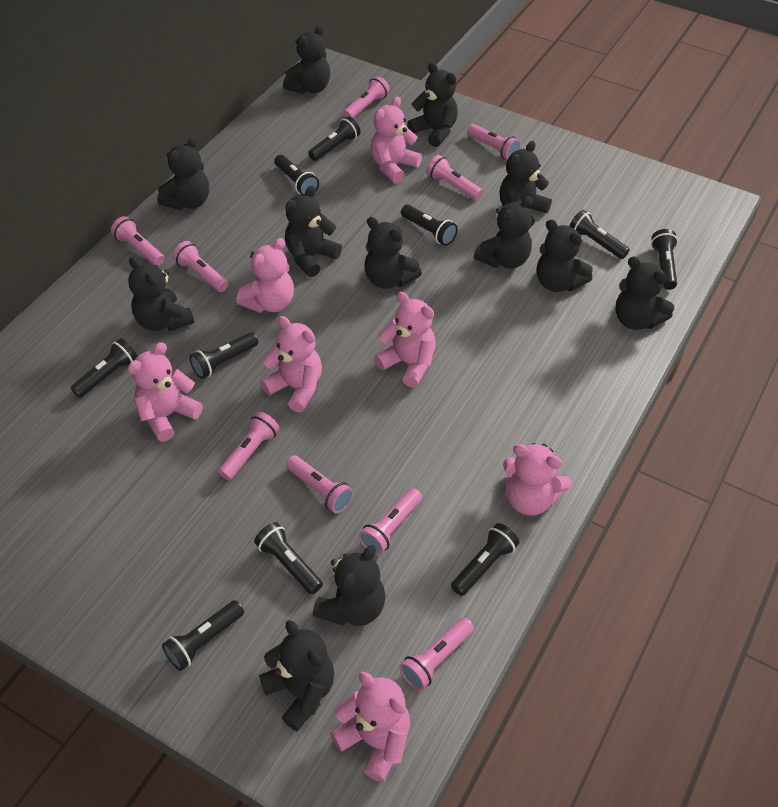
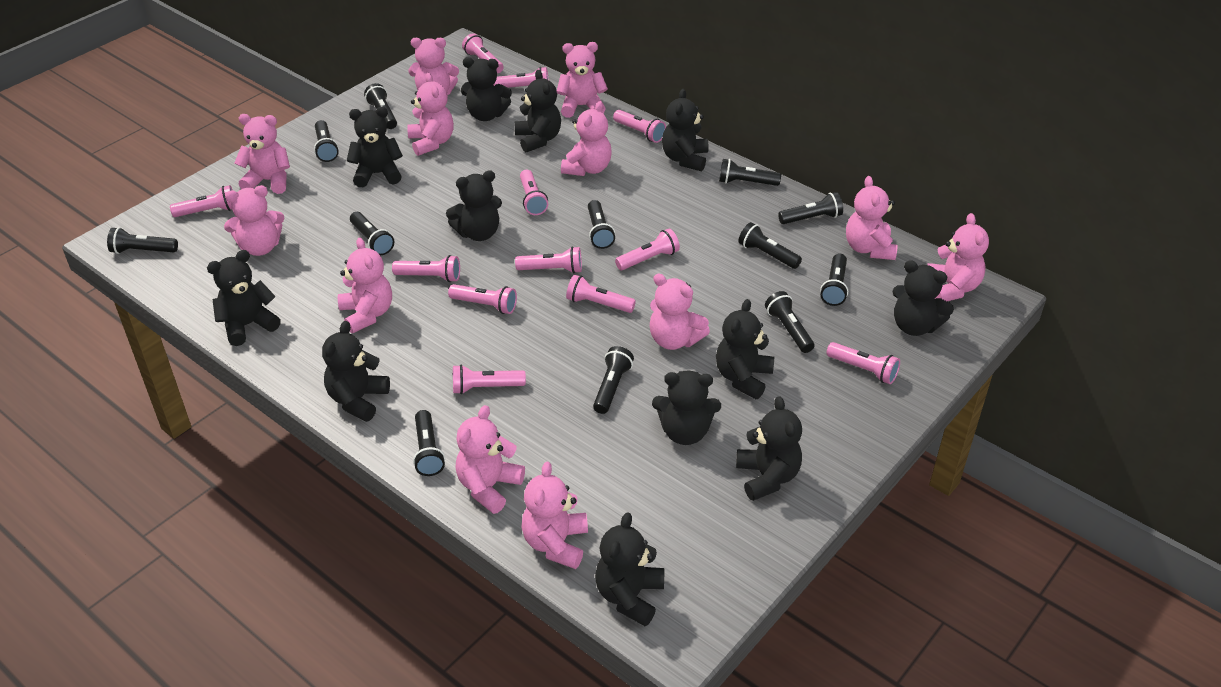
black flashlight: [71,338,137,398] [162,600,244,671] [190,332,258,379] [254,522,323,595] [274,155,319,194] [308,116,361,161] [401,205,458,246] [451,523,519,596] [569,210,630,259] [651,229,678,290] = 10 -> [107,227,178,254] [314,120,339,162] [350,212,394,255] [364,83,397,129] [413,410,445,476] [588,200,615,249] [593,346,634,414] [719,159,781,186] [738,222,802,269] [765,291,814,353] [778,192,843,224] [820,253,848,306] = 12
pink flashlight: [111,216,165,266] [173,241,228,292] [218,412,280,480] [286,455,353,513] [343,76,390,118] [359,488,422,555] [399,618,474,691] [427,155,483,200] [467,124,521,160] = 9 -> [170,185,232,217] [392,255,460,282] [448,284,517,314] [453,365,526,394] [462,33,504,73] [494,67,549,88] [515,246,582,273] [520,170,548,215] [566,275,636,313] [613,110,666,143] [615,228,680,270] [827,342,900,384] = 12
pink teddy bear: [128,342,203,441] [236,238,294,313] [260,316,322,413] [330,672,410,782] [371,97,422,183] [374,292,436,388] [503,443,572,516] = 7 -> [224,185,285,256] [235,114,290,194] [338,238,392,333] [407,73,454,156] [408,38,459,95] [455,405,525,514] [521,461,588,569] [557,42,608,118] [561,101,612,176] [650,274,710,350] [846,176,898,260] [927,213,989,301] = 12

